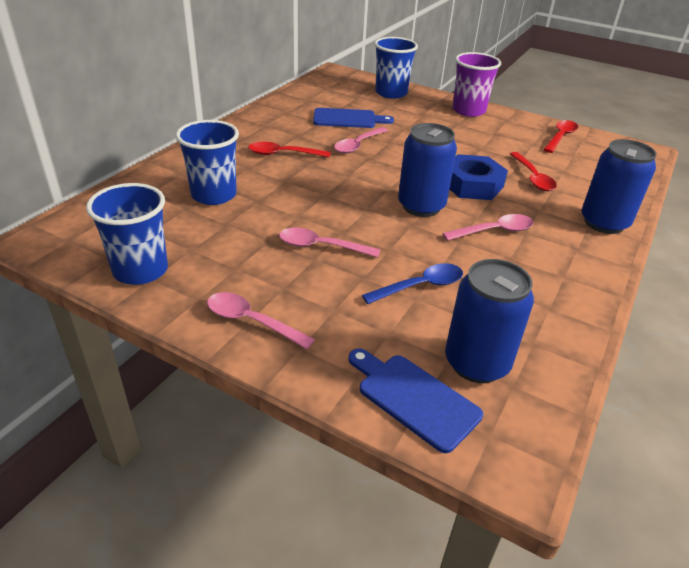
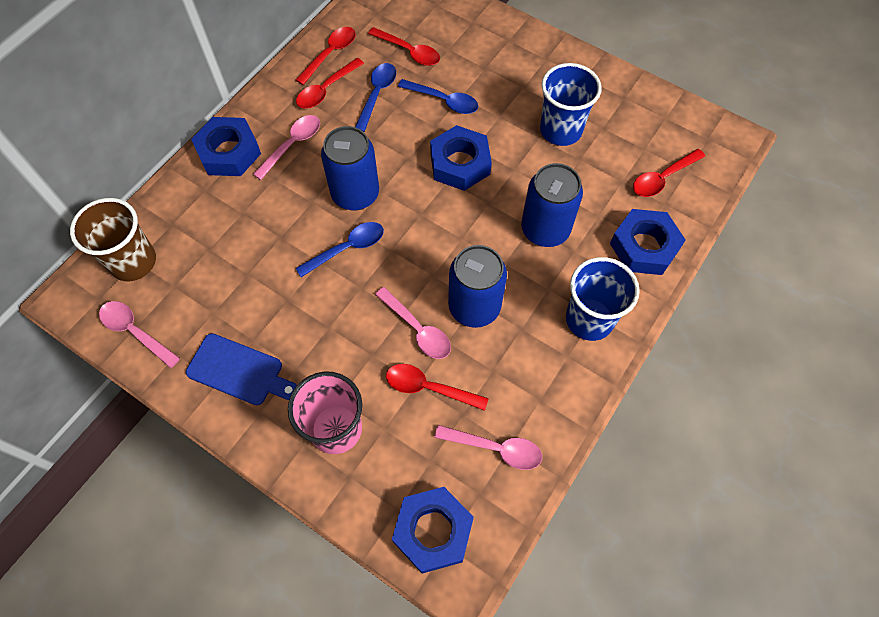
blue cup: [86,183,168,285] [176,120,239,205] [374,37,418,99] = 3 -> [540,63,602,146] [566,257,640,341] = 2
blue cutting board: [313,108,394,128] [348,349,483,453] = 2 -> [186,333,297,405] = 1
blue nut: [449,154,508,200] = 1 -> [191,117,261,176] [392,487,474,574] [430,125,492,191] [610,209,686,275] = 4
blue spoon: [362,263,463,304] = 1 -> [296,222,384,277] [355,63,396,132] [398,79,478,114] = 3
brown cup: none = 0 -> [70,198,156,281] = 1
pink cup: none = 0 -> [288,372,362,454] = 1
purple cup: [452,52,501,117] = 1 -> none = 0
red spoon: [248,142,330,157] [510,152,557,191] [543,120,578,153] = 3 -> [296,27,356,85] [296,58,364,109] [368,27,440,66] [386,364,488,411] [633,149,705,197] = 5

